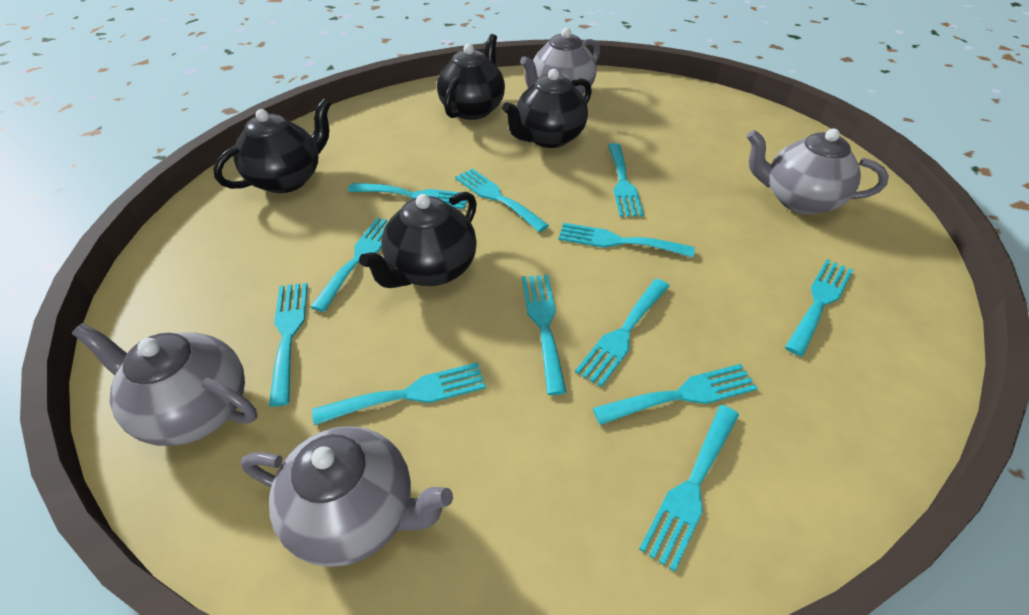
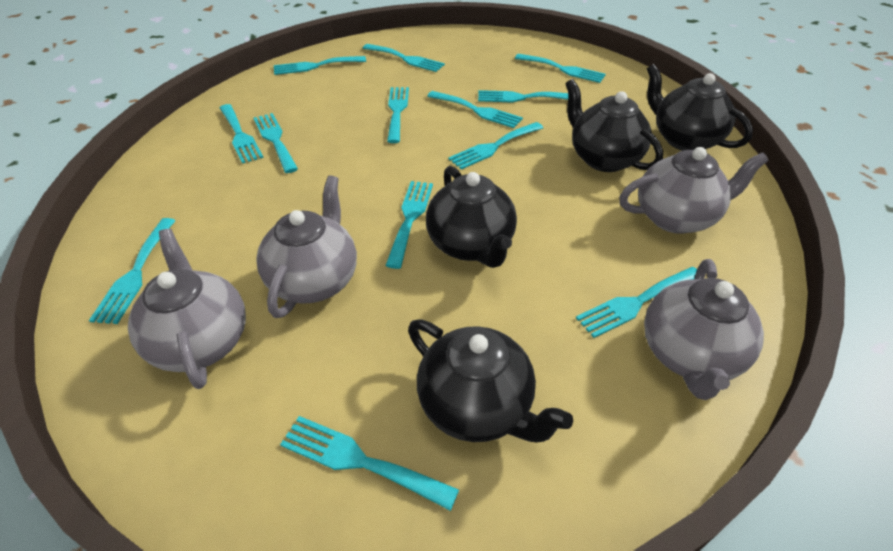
turquoise fork: [269,283,308,407] [311,217,389,312] [312,362,486,425] [348,183,467,209] [455,168,549,232] [522,275,567,395] [558,223,695,258] [575,279,669,387] [593,364,758,425] [608,143,644,217] [639,405,739,572] [785,259,853,356] = 12 -> [89,218,176,324] [220,104,264,164] [254,113,298,173] [274,56,366,75] [280,416,459,511] [363,44,445,72] [385,181,433,269] [387,87,409,143] [427,91,523,128] [448,122,543,170] [478,90,569,103] [515,54,606,83] [576,267,697,338] = 13

